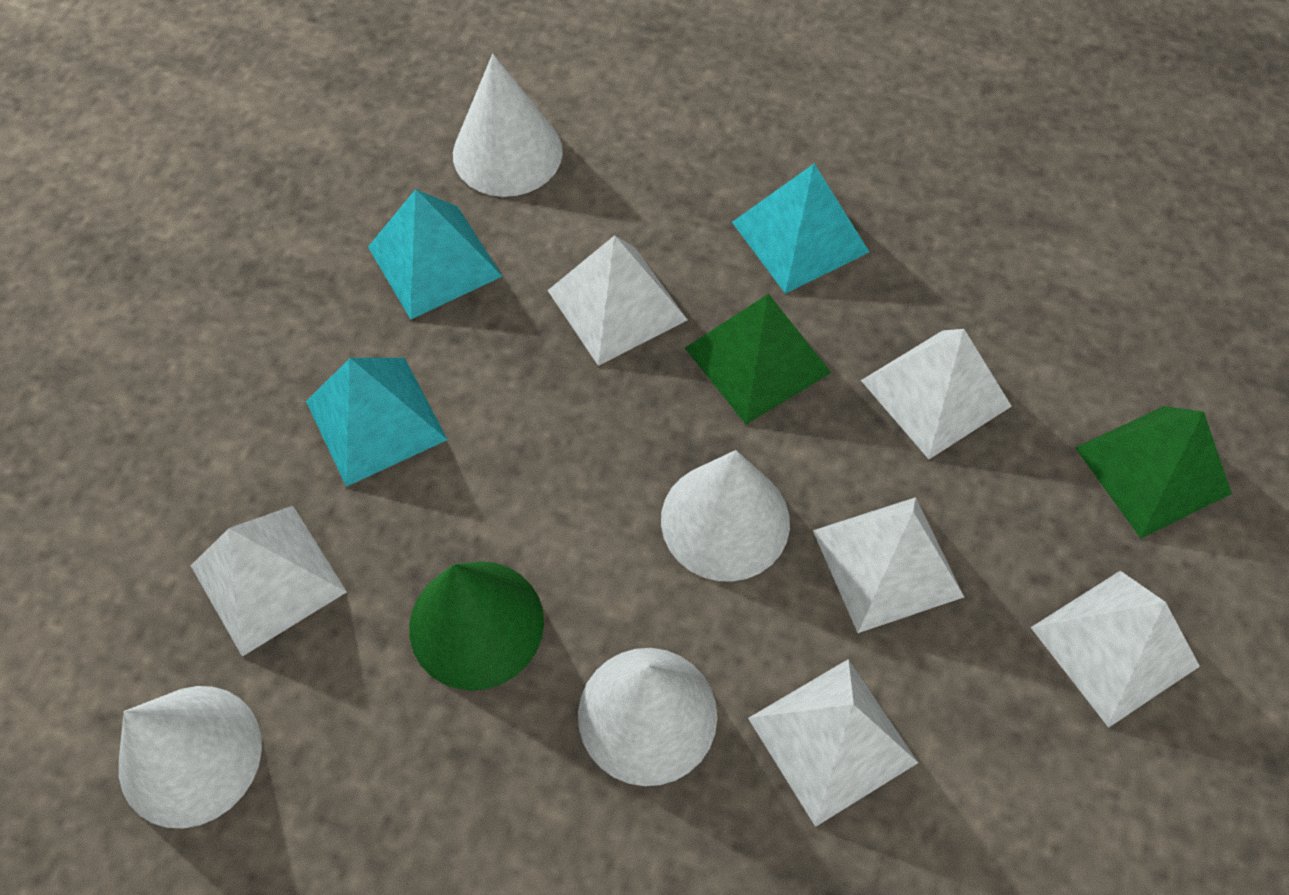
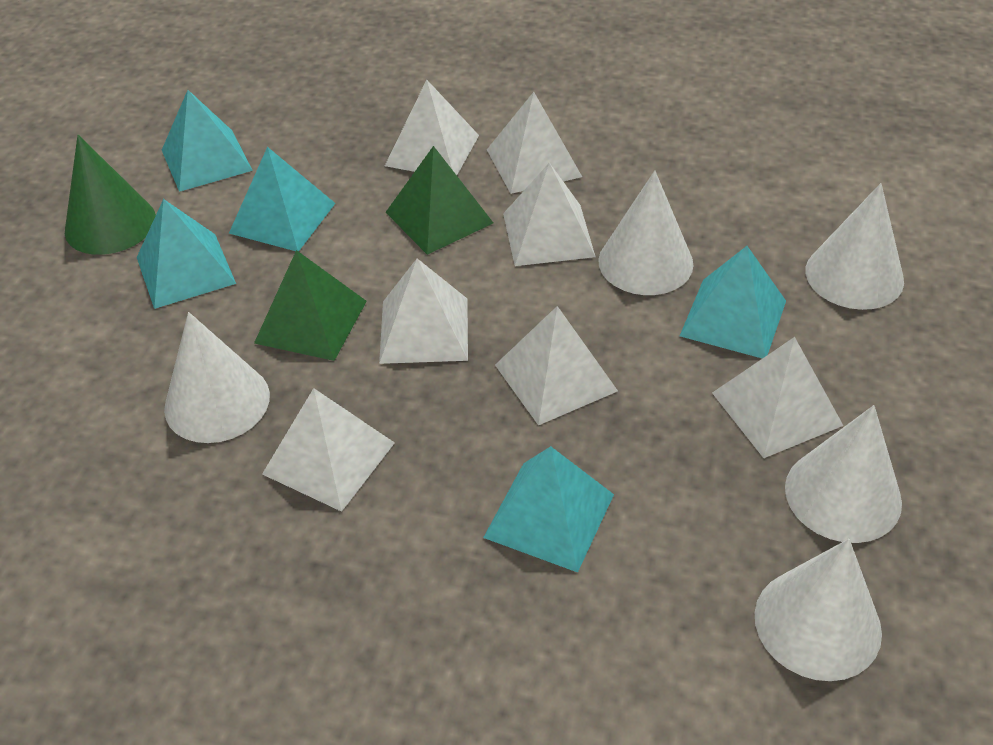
turquoise pyramid: [306,358,448,487] [368,189,503,319] [732,164,869,294] = 3 -> [136,199,236,309] [162,90,253,192] [229,147,335,252] [483,446,614,573] [680,246,786,359] = 5
white cone: [119,686,262,828] [453,54,563,197] [578,648,717,786] [661,450,790,582] = 4 -> [164,312,270,443] [598,171,693,295] [755,539,882,681] [785,405,902,543] [806,183,904,310] = 5
white pyramid: [191,506,347,657] [547,235,687,366] [748,659,918,827] [813,497,964,633] [861,329,1012,459] [1031,571,1200,728] = 6 -> [262,388,395,512] [379,259,468,364] [385,80,479,175] [487,92,582,194] [495,306,618,425] [503,163,596,266] [712,337,843,458] = 7

